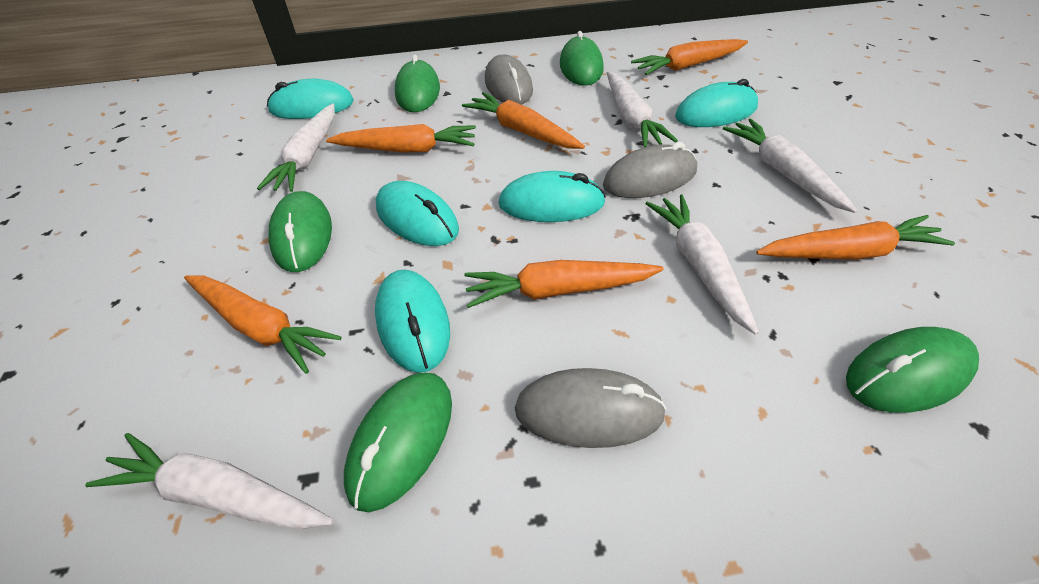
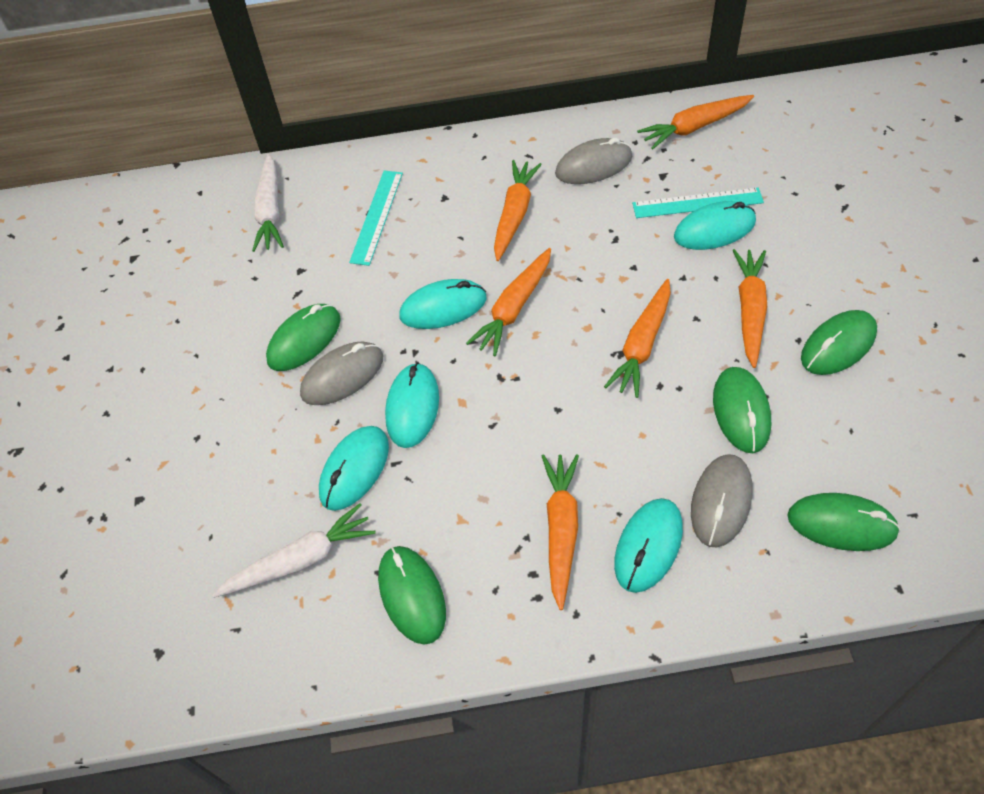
turquoise ruler: none = 0 -> [349,170,403,266] [632,187,764,218] = 2
white carrot: [85,433,334,529] [257,104,335,192] [607,72,678,147] [645,195,759,335] [723,119,857,213] = 5 -> [212,503,376,598] [252,154,284,252] = 2

